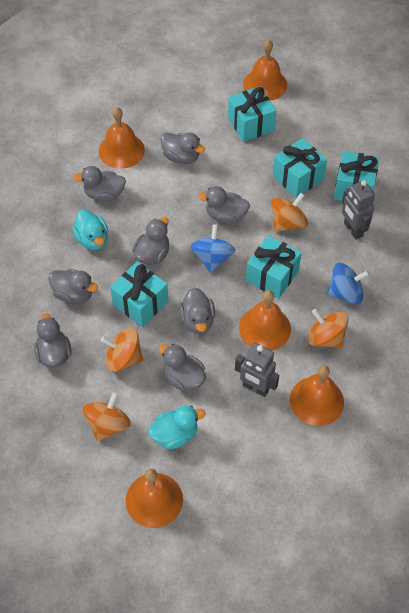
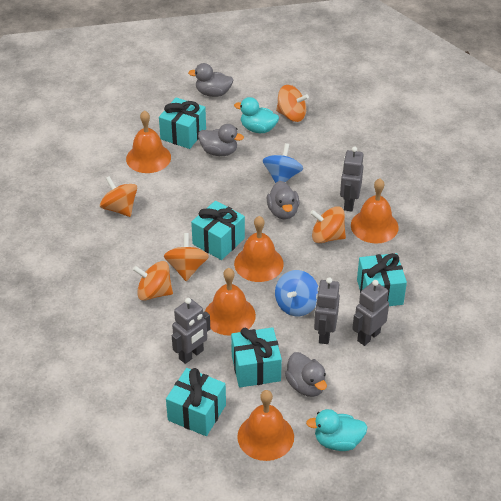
grey duck: [34,313,71,367] [48,269,98,303] [74,166,126,201] [132,217,169,265] [158,344,206,391] [160,132,205,164] [179,288,215,334] [198,186,250,224] = 8 -> [188,63,233,97] [198,124,244,156] [266,181,299,219] [285,352,327,397] = 4
grey robot: [235,343,279,397] [342,180,375,239] = 2 -> [172,298,210,364] [314,277,340,344] [340,146,364,211] [352,280,389,346] = 4
orange spinning top: [83,392,130,441] [101,328,143,372] [271,193,308,232] [308,309,348,348] = 4 -> [100,176,137,217] [133,261,173,301] [164,233,209,281] [276,85,309,122] [310,206,346,243] = 5

